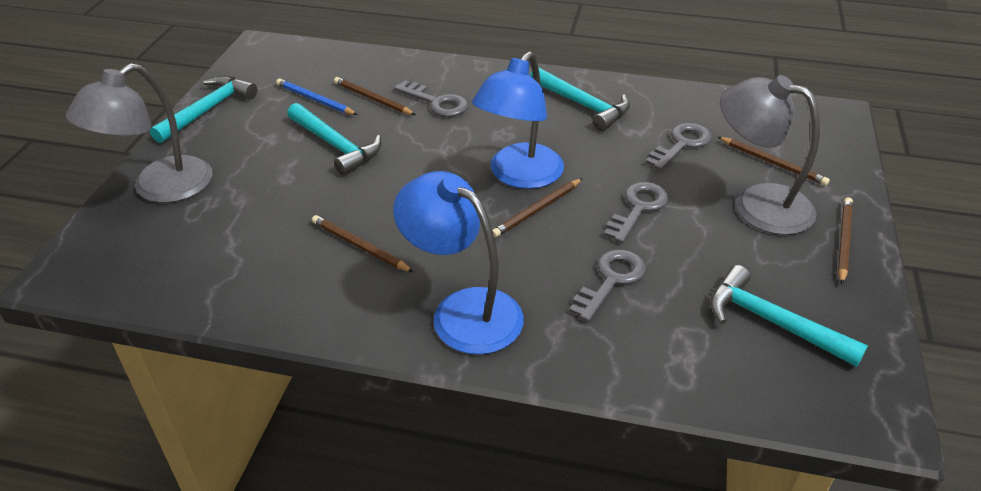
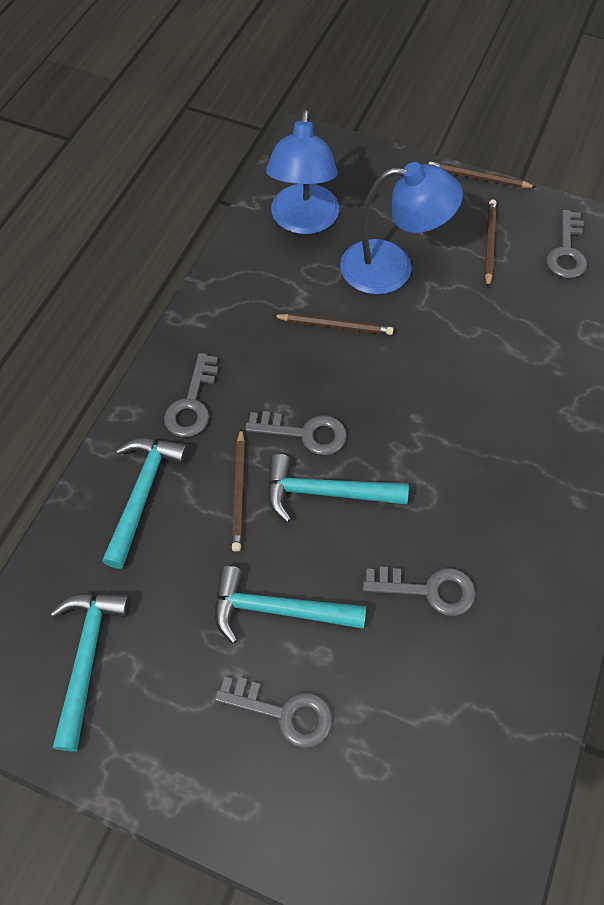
blue pencil: [276,78,358,115] = 1 -> none = 0
brown pencil: [312,215,413,272] [334,77,416,115] [492,178,583,238] [718,137,830,186] [838,197,853,284] = 5 -> [232,428,245,552] [272,313,394,335] [429,162,536,188] [485,199,497,288] = 4
grey key: [394,80,468,117] [569,250,646,322] [604,182,669,243] [645,123,712,171] = 4 -> [164,353,218,437] [215,677,333,748] [245,411,347,455] [363,566,476,616] [546,210,587,278] = 5
grey lamp: [66,64,212,203] [720,75,820,235] = 2 -> none = 0

